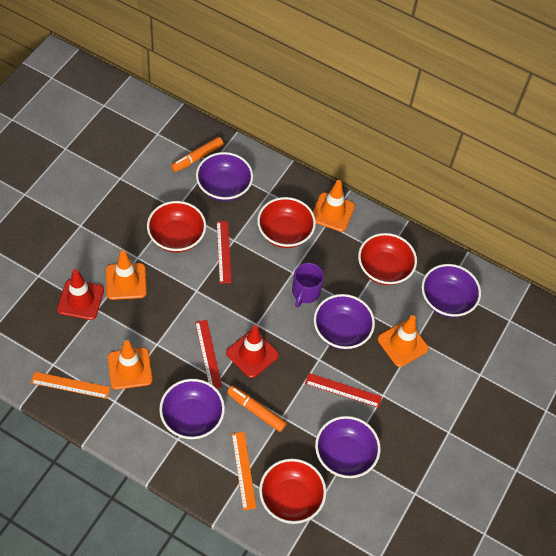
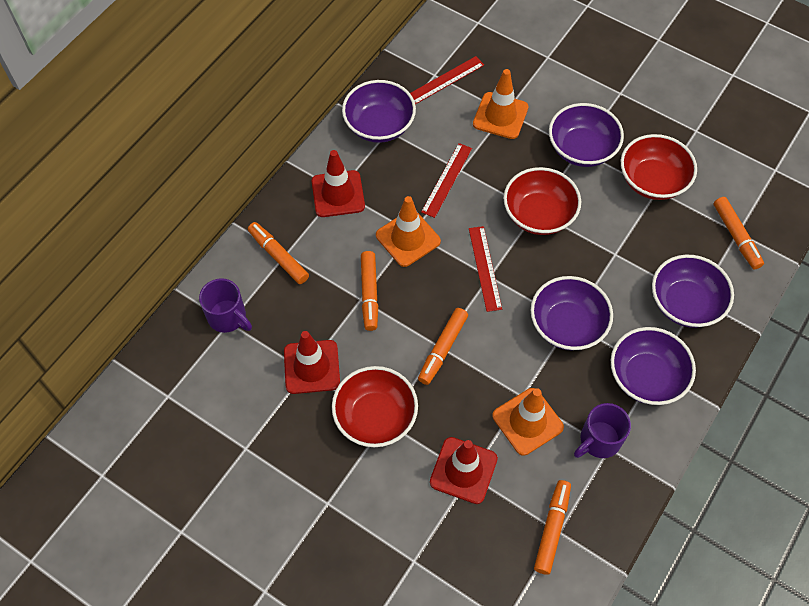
orange marker: [171,137,224,172] [227,385,287,432] = 2 -> [248,222,309,284] [361,251,378,331] [418,308,468,385] [534,480,571,575] [714,197,764,269] = 5
orange ruler: [31,372,110,399] [232,432,256,510] = 2 -> none = 0
orange traffic cone: [106,250,147,300] [108,340,152,390] [313,180,355,232] [378,315,429,367] = 4 -> [376,196,441,267] [473,69,529,139] [492,388,564,456] = 3
purple mug: [292,263,324,307] = 1 -> [199,278,252,333] [574,403,631,458] = 2
red bowl: [147,201,206,252] [257,197,316,248] [259,459,326,524] [358,233,417,285] = 4 -> [332,366,418,447] [504,167,581,235] [621,134,697,200] = 3
red traffic cone: [57,269,104,320] [226,325,279,378] = 2 -> [284,331,340,394] [312,150,365,217] [430,437,498,504] = 3

